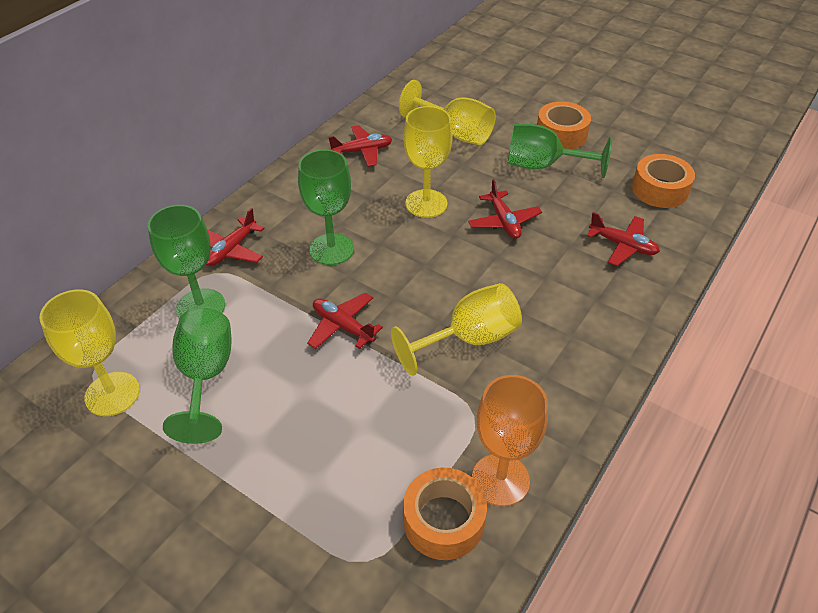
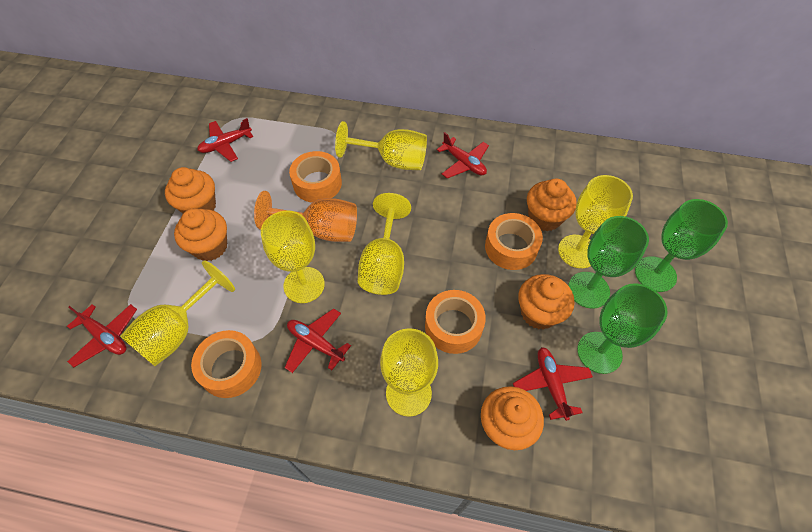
green goblet: [148,205,225,319] [163,308,232,444] [298,149,354,265] [508,124,612,178] = 4 -> [568,216,649,309] [577,283,668,374] [635,199,728,292] = 3
orange cupcake: none = 0 -> [165,167,216,213] [174,208,227,261] [481,386,544,450] [518,274,574,330] [527,178,577,231] = 5
orange tape: [403,468,487,560] [537,101,591,149] [632,154,695,208] = 3 -> [191,330,262,398] [289,151,342,203] [425,290,486,354] [485,213,543,270] = 4
yellow goblet: [39,289,140,416] [391,283,522,376] [399,80,496,145] [403,106,453,218] = 4 -> [120,260,235,366] [261,210,325,303] [335,121,427,170] [358,193,411,295] [380,328,438,417] [558,175,633,268] = 6

